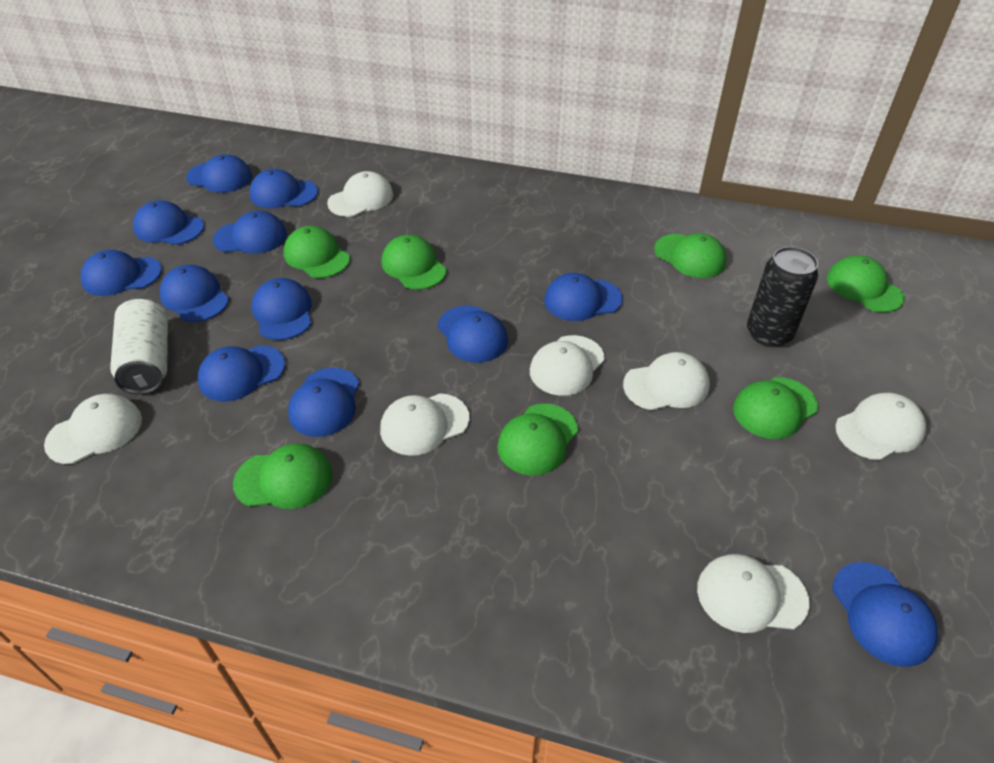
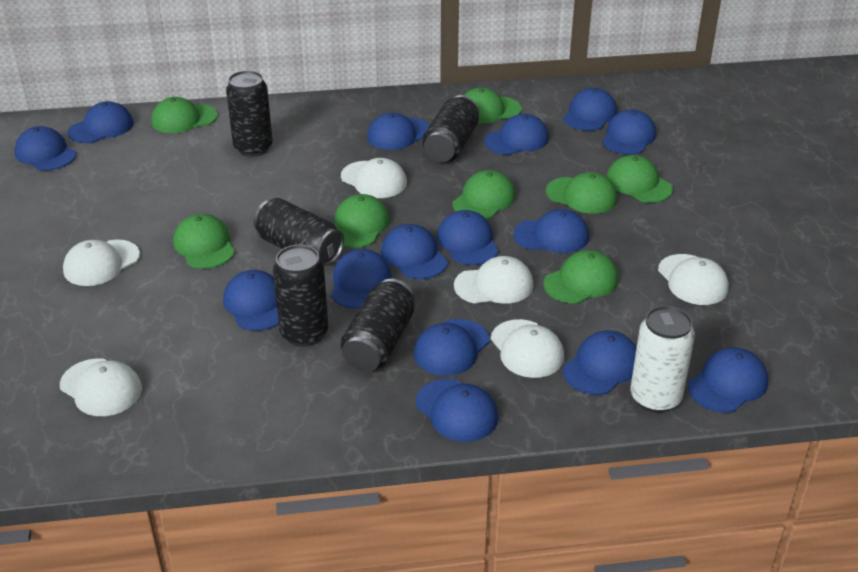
black can: [747,247,818,347] = 1 -> [226,70,273,157] [254,198,344,266] [273,245,328,347] [340,279,415,372] [422,95,479,162] = 5
blue cap: [81,250,162,296] [133,200,204,245] [159,265,229,322] [186,154,252,193] [197,345,285,402] [213,211,287,254] [249,169,318,208] [252,278,312,340] [288,368,359,437] [437,306,508,363] [544,273,623,321] [833,562,938,667] = 12 -> [14,126,76,171] [67,101,134,143] [223,270,279,331] [331,249,391,309] [367,112,430,150] [381,224,448,279] [414,319,489,376] [416,379,499,442] [437,210,499,265] [484,114,549,155] [513,209,589,253] [563,88,617,131] [563,330,637,395] [602,109,656,155] [688,347,768,413] = 15
green cap: [233,444,332,509] [284,226,350,278] [382,235,446,290] [497,403,578,476] [654,233,727,278] [733,377,818,439] [827,255,905,312] = 7 -> [151,97,218,133] [173,214,235,269] [334,194,390,248] [452,170,516,219] [464,87,522,123] [544,250,618,304] [546,172,617,214] [606,155,673,203] = 8
white cap: [44,394,142,464] [327,171,393,217] [380,393,469,456] [530,335,605,396] [623,352,710,410] [697,554,810,633] [836,393,926,460] = 7 -> [60,358,142,416] [63,240,140,286] [341,158,407,198] [454,256,534,304] [491,319,564,378] [658,254,729,305] = 6

